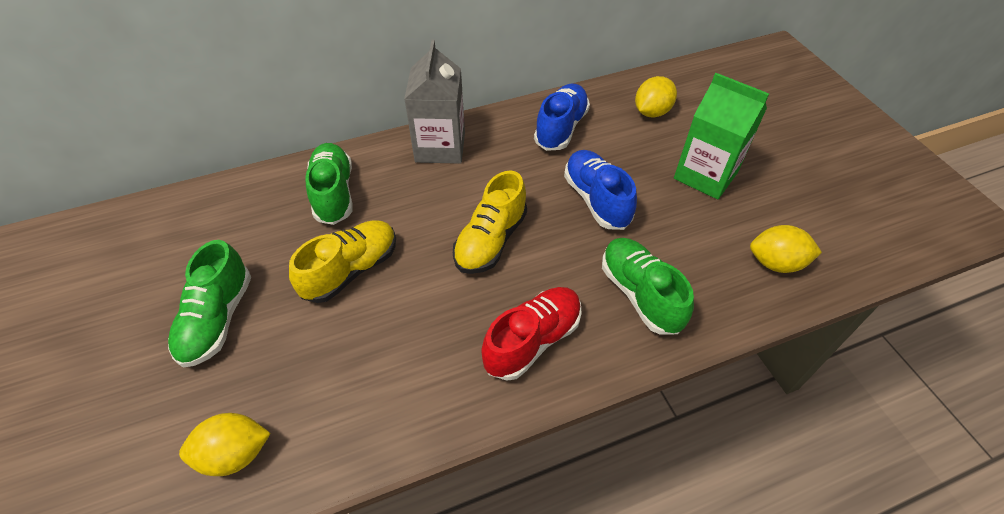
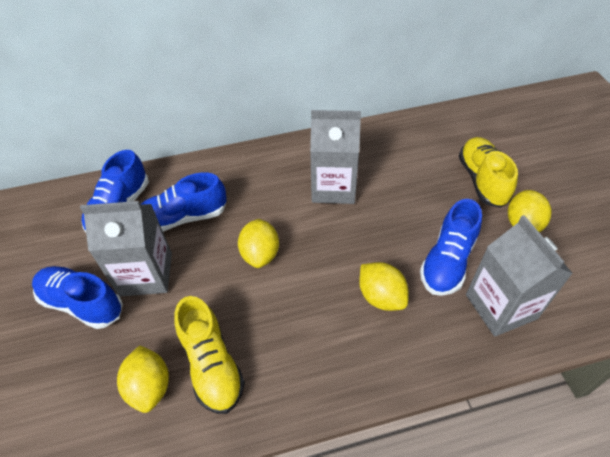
blue shoe: [534,83,590,151] [564,150,637,230] = 2 -> [32,266,123,329] [81,150,149,232] [140,172,227,232] [420,199,482,296] = 4
green carton: [674,73,769,199] = 1 -> none = 0
green shoe: [168,240,251,368] [305,143,352,225] [602,238,694,335] = 3 -> none = 0
grey carton: [404,40,465,164] = 1 -> [80,201,172,296] [310,110,361,204] [466,215,573,337] = 3
red shoe: [481,287,582,381] = 1 -> none = 0
yellow lemon: [179,413,271,476] [635,76,677,117] [750,225,822,273] = 3 -> [117,346,169,413] [238,219,279,268] [359,262,409,311] [508,190,552,233] = 4

